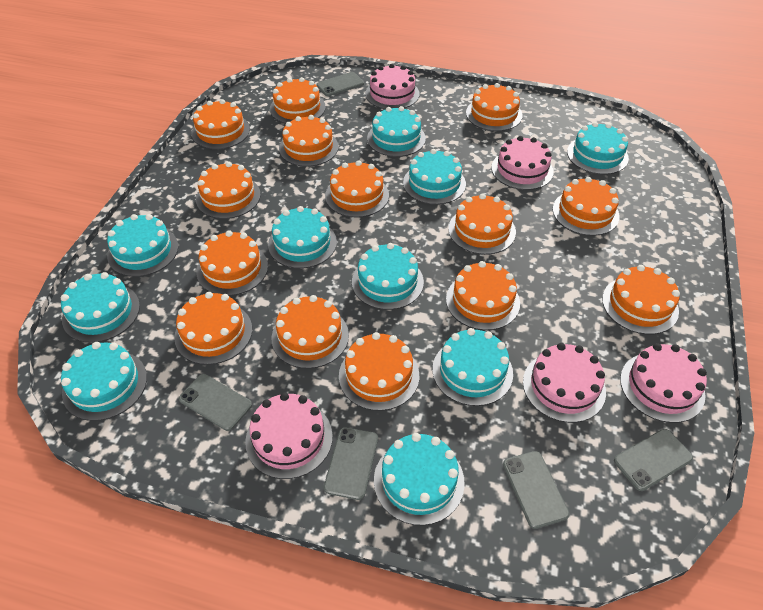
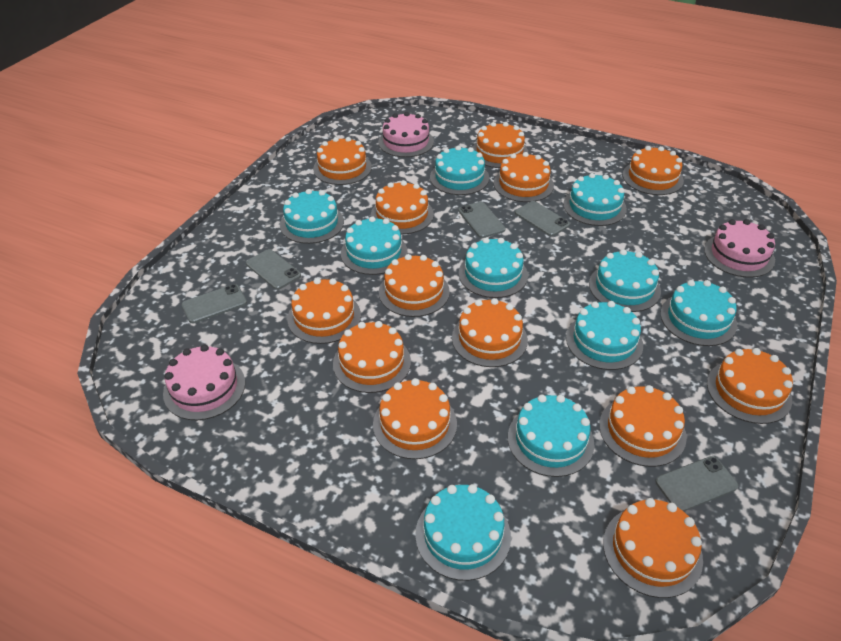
orange cake: [174,292,252,365] [191,99,250,149] [196,162,261,219] [196,230,268,296] [270,77,326,124] [272,295,349,369] [279,115,338,167] [325,160,389,218] [339,332,419,411] [446,261,520,330] [448,194,516,255] [466,83,523,131] [553,177,620,236] [602,265,680,334] = 14 -> [287,278,361,344] [313,137,372,185] [333,321,411,393] [371,181,434,234] [373,378,457,459] [379,254,450,317] [452,298,528,367] [472,122,528,168] [494,152,554,202] [599,385,687,467] [603,498,703,598] [623,146,684,195] [707,348,793,424] = 13
pink cake: [245,392,333,479] [365,64,420,109] [491,136,554,190] [523,343,606,423] [620,343,707,423] = 5 -> [163,344,245,420] [378,112,434,157] [704,219,775,278] = 3

